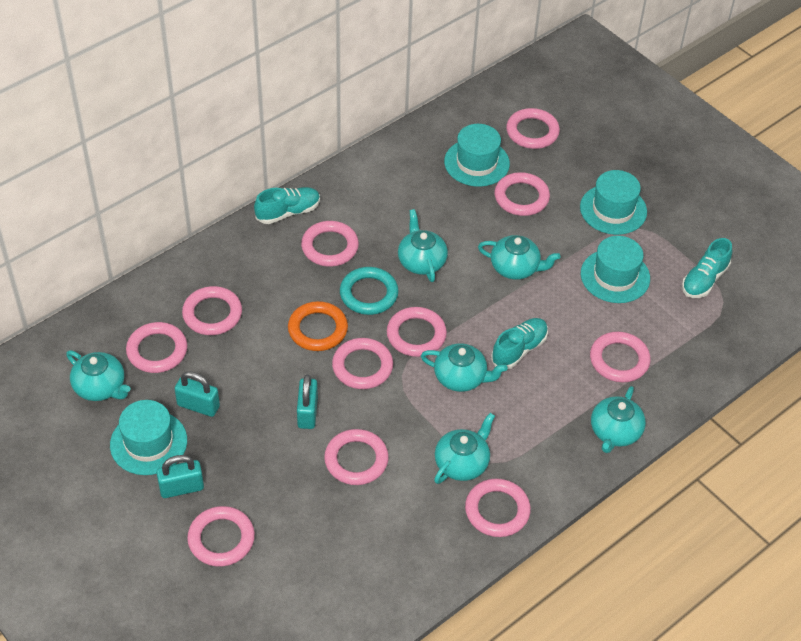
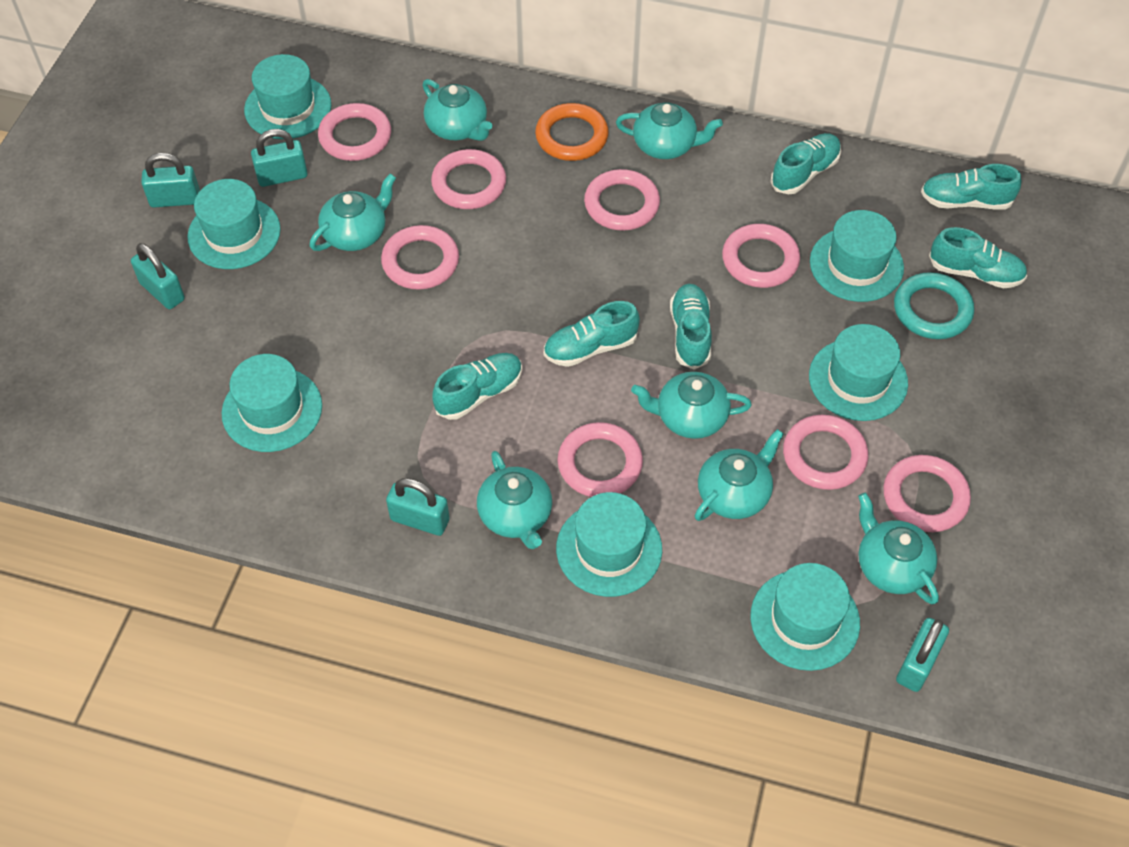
pink ring: [126,322,187,373] [182,286,242,335] [187,506,255,567] [301,221,359,267] [324,429,389,485] [332,338,393,389] [387,307,447,357] [465,478,531,537] [495,172,550,216] [506,108,560,149] [590,331,651,382] = 11 -> [318,103,391,161] [381,225,459,290] [431,149,506,209] [557,422,643,497] [584,169,660,231] [722,224,800,288] [783,415,868,490] [883,455,971,532] = 8
turquoise hat: [110,400,187,475] [444,124,510,187] [580,170,647,235] [581,236,650,303] = 4 -> [187,179,281,269] [222,354,322,452] [244,54,331,139] [556,492,662,597] [750,563,860,671] [809,324,908,421] [810,210,904,302] = 7
turquoise padlock: [156,455,204,498] [175,371,220,417] [297,374,318,429] = 3 -> [131,243,185,309] [141,153,200,208] [251,129,308,187] [386,478,450,536] [896,618,949,692] = 5
turquoise shoe: [254,187,320,224] [491,318,548,369] [682,238,732,298] = 3 -> [432,353,522,420] [544,301,640,367] [670,284,712,370] [770,133,841,194] [921,164,1021,210] [929,227,1027,288] = 6
turquoise teapot: [66,350,131,401] [398,209,448,282] [421,343,508,392] [434,413,495,484] [478,235,560,280] [591,386,646,453] = 6 -> [310,174,396,251] [422,79,492,141] [477,451,552,549] [616,102,723,159] [631,372,752,439] [695,429,784,521] [858,493,939,605] = 7

